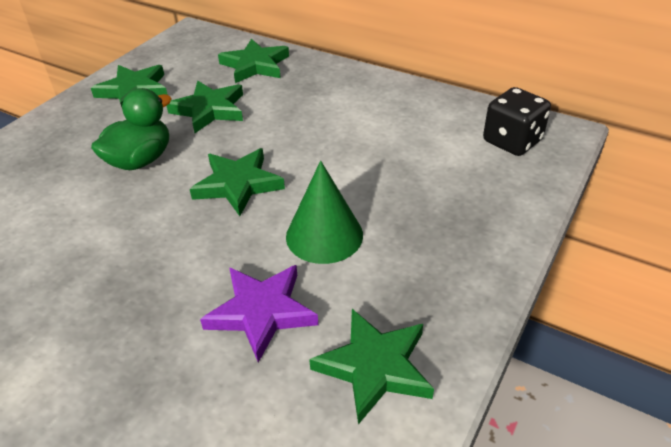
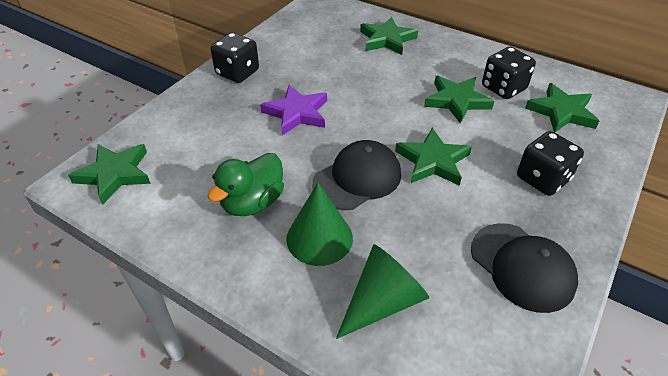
black cap: none = 0 -> [312,140,401,210] [471,223,578,313] = 2
black dice: [483,87,551,156] = 1 -> [210,33,259,83] [482,47,536,99] [517,131,584,196] = 3
green cone: [286,161,363,264] = 1 -> [286,182,353,266] [336,244,429,339] = 2

